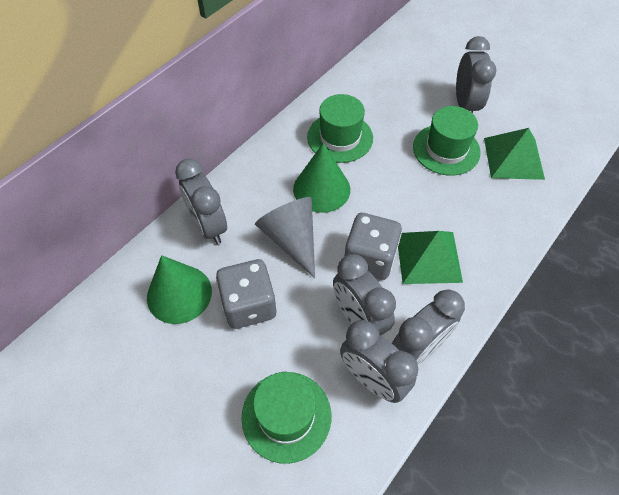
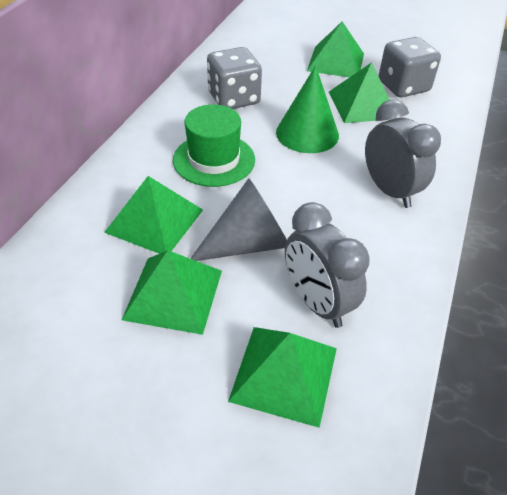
green cone: [147,255,212,324] [293,143,350,213] = 2 -> [276,65,339,153] = 1
green hat: [241,372,331,464] [307,94,373,163] [413,106,481,176] = 3 -> [173,104,255,187] = 1
green pyramid: [398,231,463,284] [484,128,545,180] = 2 -> [104,176,203,254] [122,250,222,335] [228,327,337,428] [307,22,364,77] [329,62,391,123] = 5
grey clock: [175,159,227,244] [333,254,396,335] [340,320,418,403] [392,289,465,365] [456,36,496,114] = 5 -> [285,202,370,328] [365,100,441,208] = 2

